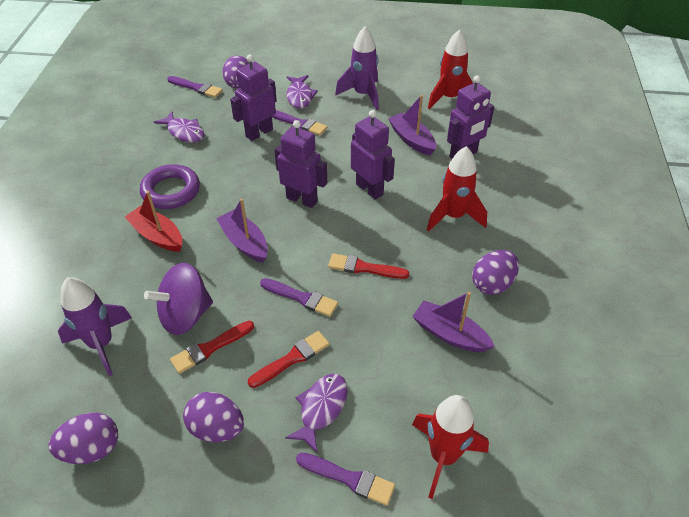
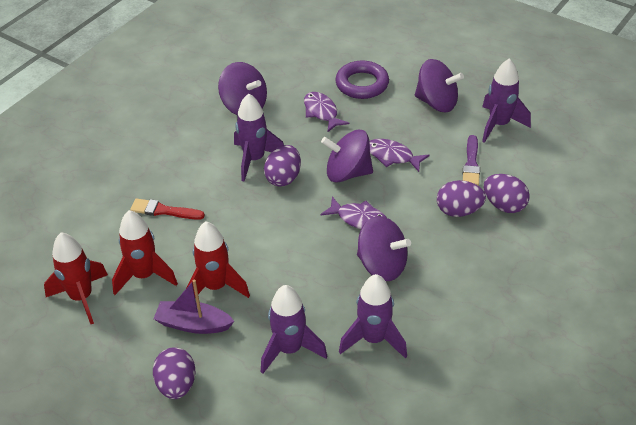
purple boat: [216,199,268,263] [388,95,436,155] [412,292,495,352] = 3 -> [154,279,234,334] = 1
purple brush: [167,76,223,98] [260,278,338,317] [272,110,327,136] [296,452,395,506] = 4 -> [463,135,480,186] = 1
purple robot: [230,54,277,141] [274,120,327,208] [351,110,395,200] [447,75,494,159] = 4 -> none = 0
purple rocket: [58,277,132,376] [335,27,379,110] = 2 -> [234,93,284,181] [261,285,327,374] [339,274,407,359] [482,58,531,143] = 4
purple spinning top: [144,263,213,335] = 1 -> [218,62,267,115] [321,130,373,183] [357,216,411,281] [415,59,464,112] = 4
red boat: [125,191,182,252] = 1 -> none = 0
red brush: [170,321,254,374] [248,331,329,388] [328,253,409,279] = 3 -> [130,198,205,220] = 1

